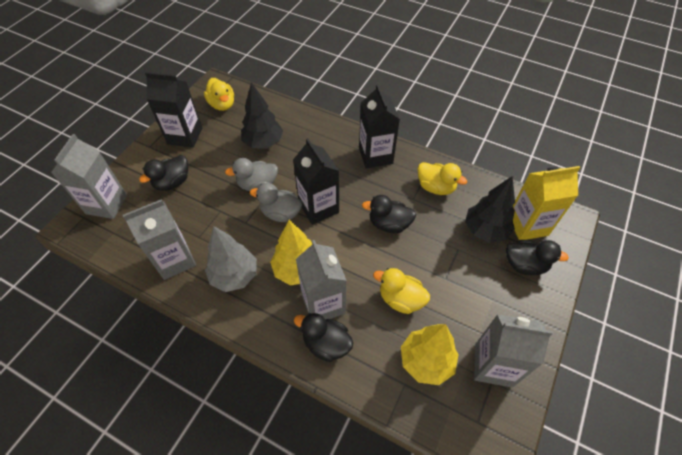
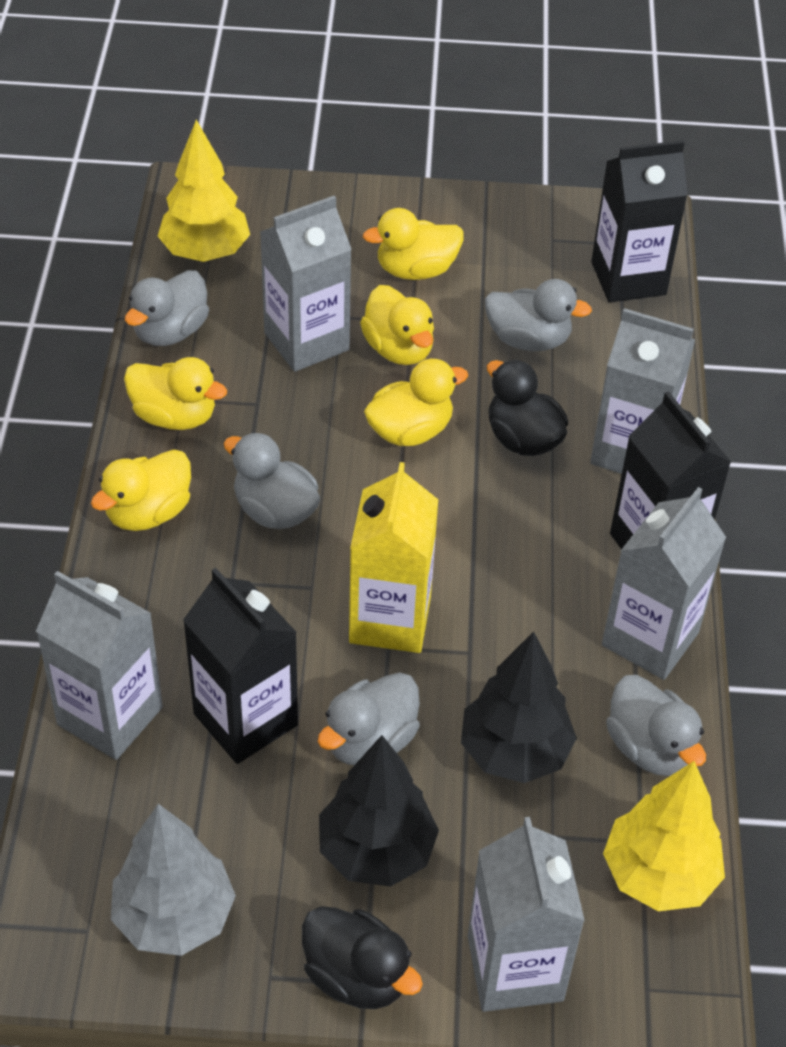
black duck: [139,155,188,191] [294,313,353,362] [362,195,416,233] [506,240,569,275] = 4 -> [302,906,423,1009] [487,360,568,456] = 2
grey carton: [51,134,127,219] [123,199,196,280] [296,240,347,320] [474,314,553,388] = 4 -> [36,571,163,760] [260,196,352,372] [468,817,585,1012] [590,308,695,474] [602,487,726,680] = 5
grey duck: [225,158,278,191] [250,183,302,222] = 2 -> [125,270,209,346] [224,432,320,529] [318,672,420,765] [485,279,592,351] [606,675,706,776] = 5
yellow duck: [204,78,234,111] [373,268,430,314] [418,162,467,195] = 3 -> [91,450,191,531] [124,357,227,430] [360,285,434,365] [363,208,464,280] [364,359,468,446] = 5

